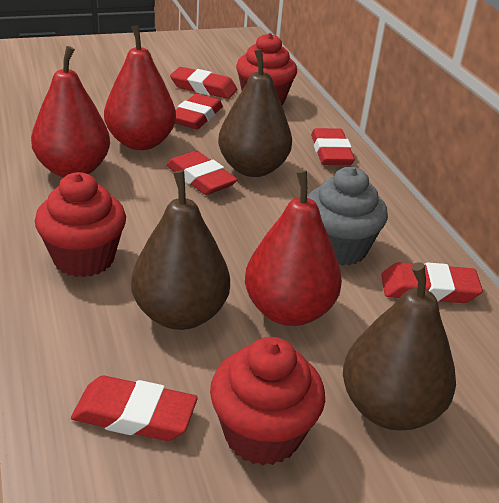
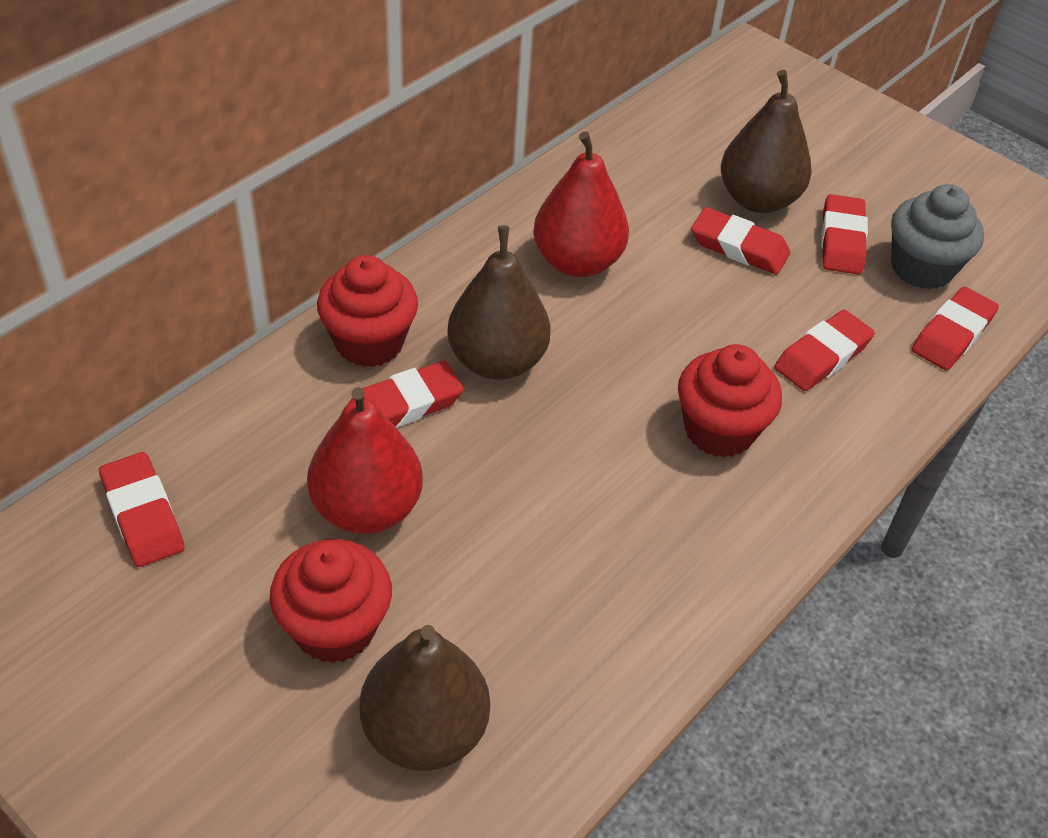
red pear: [31,46,110,178] [104,25,176,150] [245,170,342,326] = 3 -> [307,387,423,534] [533,132,629,277] = 2

